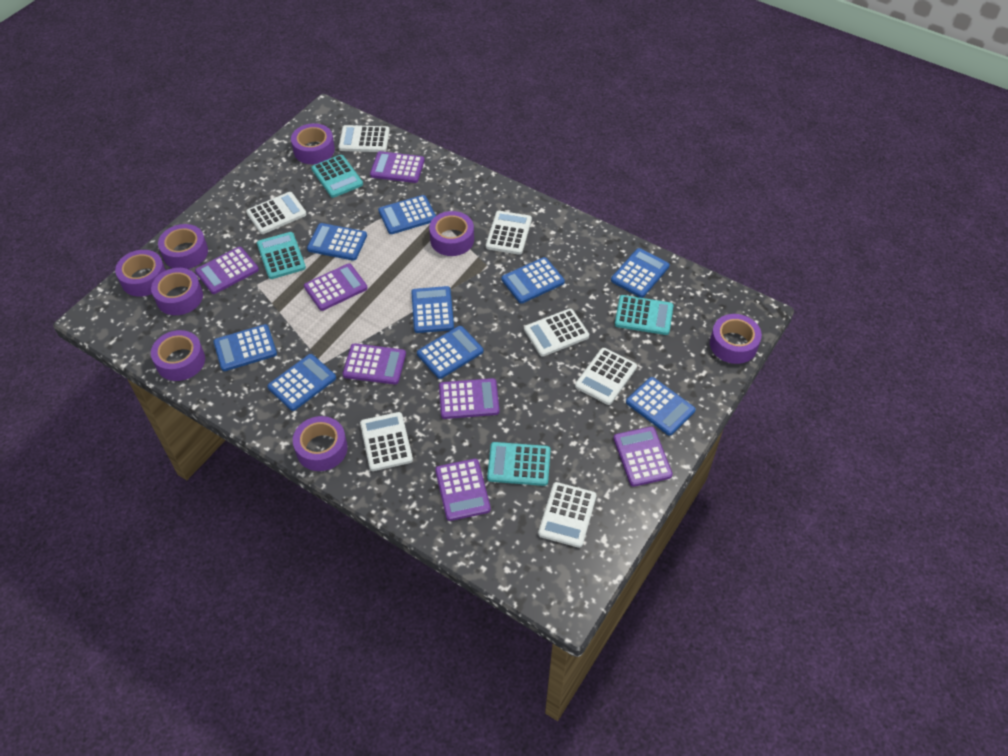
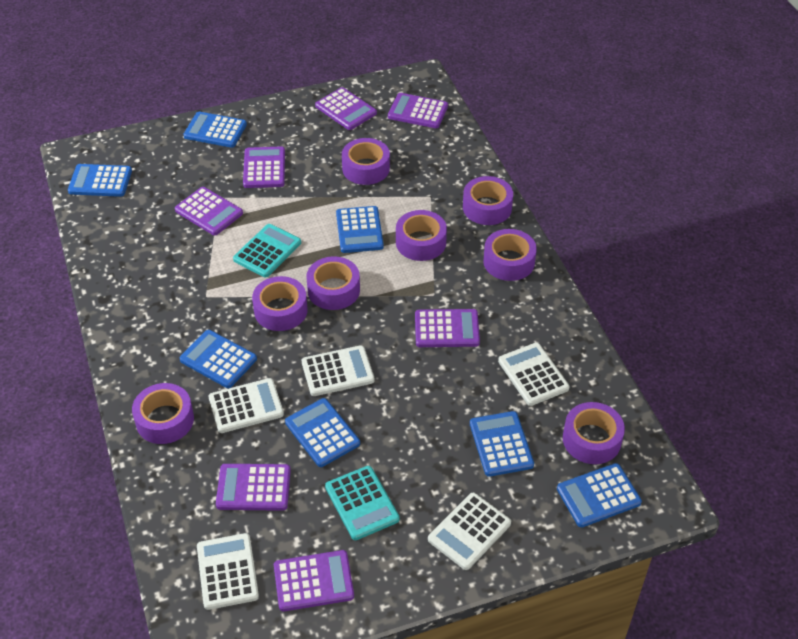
blue calculator: [213,324,277,371] [267,354,336,411] [307,223,367,261] [378,195,436,234] [411,286,454,333] [417,326,483,379] [502,257,565,304] [611,248,669,298] [626,377,696,436] = 9 -> [68,164,132,197] [180,330,257,388] [183,112,247,148] [285,398,360,467] [336,206,384,253] [470,411,534,477] [557,463,642,527] = 7
turquoise calculator: [257,232,306,279] [311,155,363,198] [487,442,551,486] [615,295,674,335] = 4 -> [233,224,301,277] [325,466,400,540] = 2
white calculator: [246,192,306,234] [339,125,390,152] [360,412,413,471] [486,211,532,255] [524,309,589,357] [538,482,597,548] [575,348,637,405] = 7 -> [197,533,259,610] [209,378,284,433] [302,345,375,396] [428,493,511,570] [498,343,570,406] = 5

